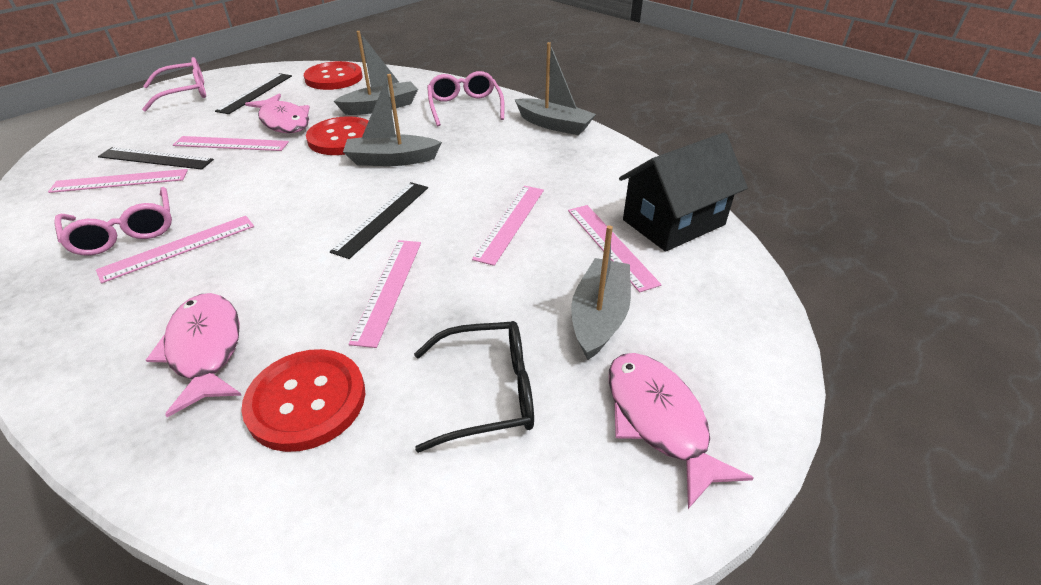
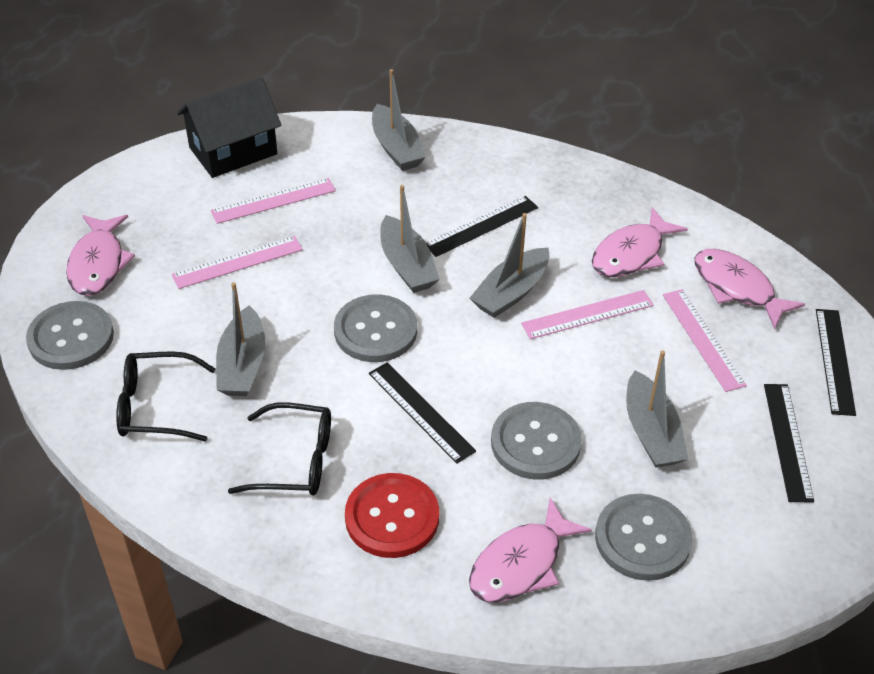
black glasses: [414,321,534,453] = 1 -> [116,351,216,442] [228,402,331,496] = 2
black ruler: [98,147,214,170] [215,73,292,114] [330,182,428,259] = 3 -> [369,362,476,464] [426,196,538,257] [764,384,814,503] [816,309,856,416] = 4
grey boat: [334,31,418,115] [343,74,442,166] [515,42,596,135] [571,225,631,360] = 4 -> [216,282,265,396] [372,69,426,171] [380,185,440,293] [470,213,549,318] [626,351,689,468] = 5
grey button: none = 0 -> [26,301,114,370] [334,294,417,362] [491,402,582,480] [595,494,692,581] = 4
pink fish: [146,293,242,417] [245,93,310,133] [609,353,754,509] = 3 -> [66,215,135,296] [469,497,592,603] [592,207,688,277] [695,249,805,329] = 4
pink glasses: [54,187,172,255] [142,57,206,112] [427,71,505,126] = 3 -> none = 0
pink ruler: [48,169,188,193] [96,216,254,283] [173,136,289,151] [349,240,421,348] [472,186,544,266] [568,205,661,293] = 6 -> [172,236,303,289] [211,178,336,224] [521,290,654,339] [663,289,747,392] = 4
red button: [241,349,365,452] [304,61,363,90] [306,116,369,155] = 3 -> [345,473,439,558] = 1

